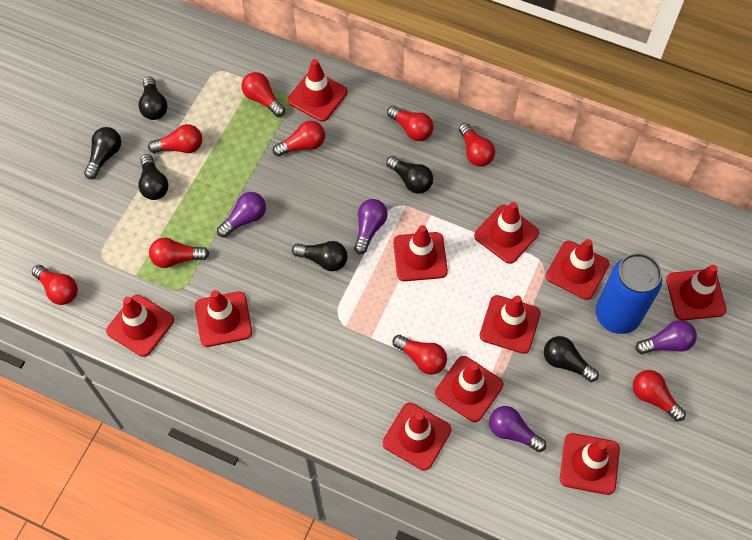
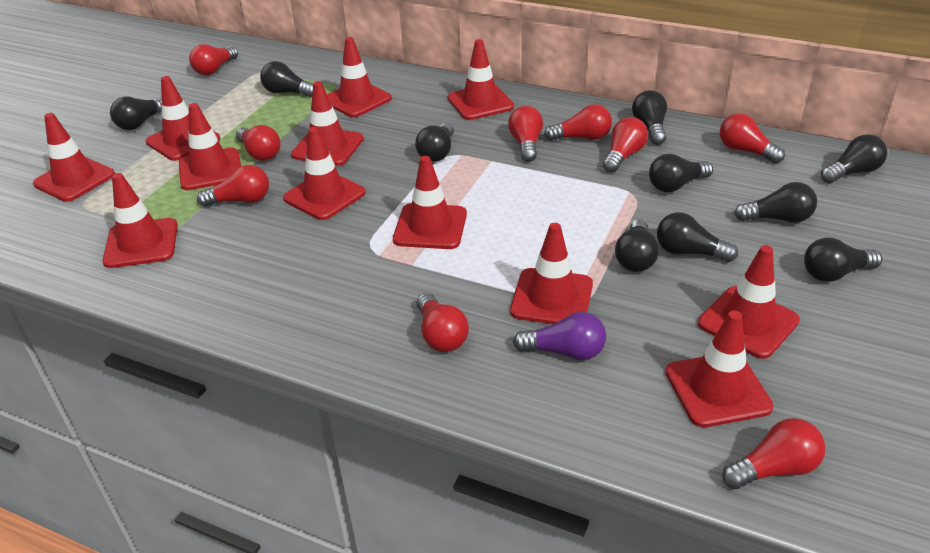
black light bulb: [84,127,121,179] [138,77,167,120] [138,154,169,200] [292,241,347,271] [386,156,433,194] [544,336,599,382] = 6 -> [110,96,162,130] [260,61,313,97] [415,123,454,162] [615,220,659,272] [632,90,667,145] [649,154,713,192] [657,212,738,262] [734,182,817,223] [804,238,882,282] [821,134,888,183] = 10
blue can: [596,253,662,334] = 1 -> none = 0
purple light bulb: [217,192,266,238] [354,199,388,254] [489,406,546,452] [635,320,697,355] = 4 -> [513,312,606,360] = 1
red traffic cone: [106,295,174,357] [195,290,252,347] [288,59,347,122] [383,403,451,471] [393,225,448,281] [435,356,503,422] [474,202,539,264] [480,295,541,354] [546,239,609,300] [560,433,620,495] [666,265,727,320] = 11 -> [33,113,115,202] [102,173,178,268] [146,76,220,161] [179,103,241,190] [283,127,366,220] [291,81,364,166] [327,37,392,117] [393,156,467,249] [448,39,514,120] [510,223,593,324] [666,311,774,427] [698,245,800,359] = 12

